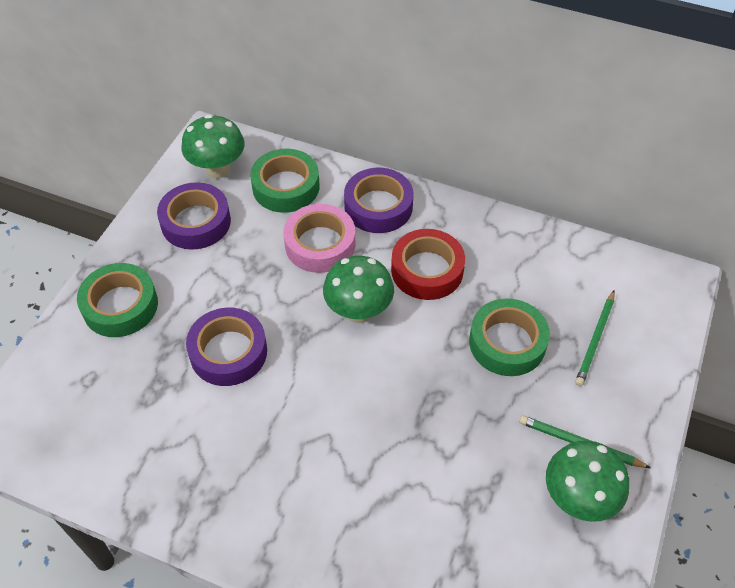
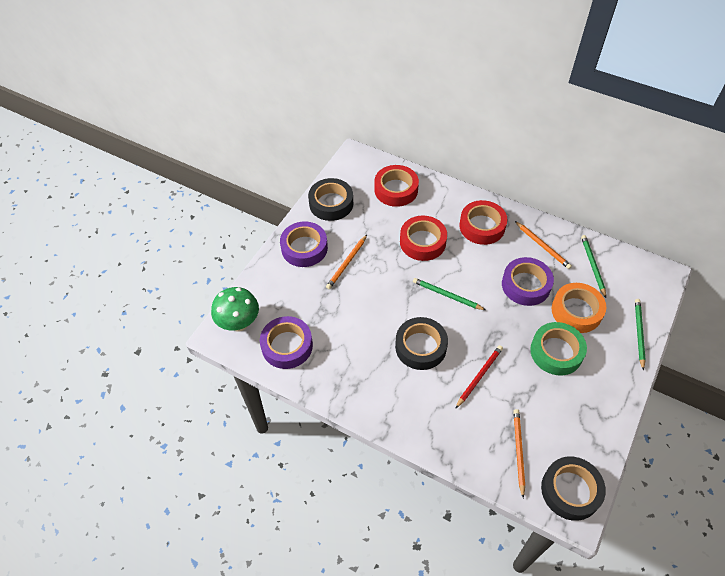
black tape: none = 0 -> [308,178,353,221] [395,317,448,370] [541,457,606,521] = 3
green mushroom: [181,115,245,179] [323,256,394,323] [546,440,629,522] = 3 -> [211,287,259,331] = 1
green pencil: [519,415,651,468] [575,291,615,386] = 2 -> [413,278,486,310] [581,235,606,298] [635,299,646,371] = 3
green tape: [77,263,158,337] [250,149,319,213] [469,298,550,376] = 3 -> [530,322,587,375] = 1
orange pencil: none = 0 -> [326,235,367,289] [513,409,525,498] [515,221,572,269] = 3
orange tape: none = 0 -> [552,283,606,333] = 1
pink tape: [283,204,355,273] = 1 -> none = 0
red pencil: none = 0 -> [455,345,503,409] = 1
red tape: [391,229,465,300] = 1 -> [374,165,419,207] [400,216,447,261] [459,200,507,245] = 3

